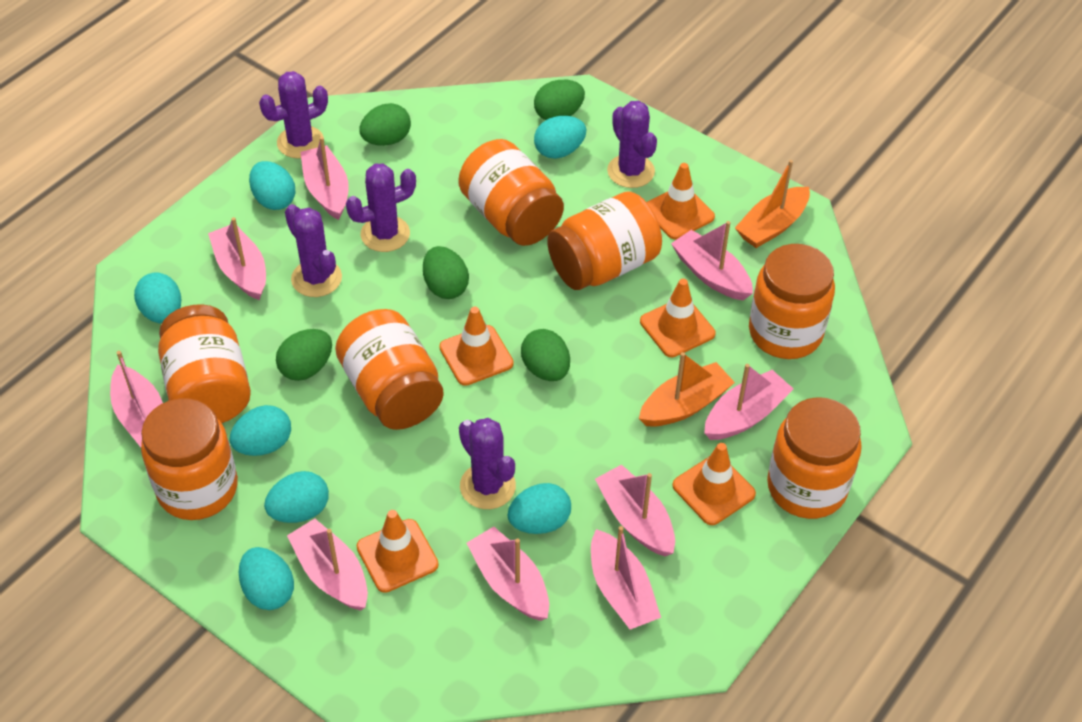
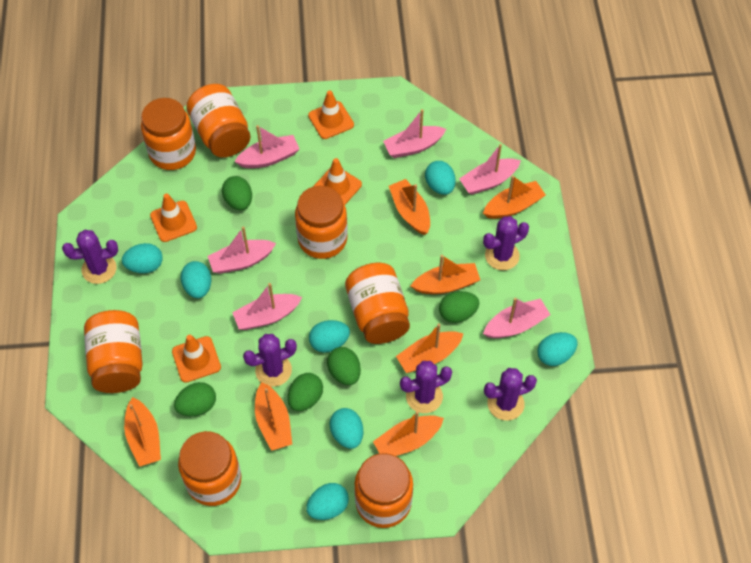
orange boat: [639,352,735,427] [735,160,810,248] = 2 -> [124,397,161,467] [255,382,292,451] [373,411,444,456] [389,179,430,235] [396,323,464,373] [411,255,480,294] [483,175,546,219] = 7
orange traffic cone: [357,510,439,593] [439,307,514,386] [640,279,715,357] [647,163,715,239] [673,443,756,525] = 5 -> [150,193,197,242] [172,335,221,383] [308,90,354,139] [314,158,362,205] = 4
pink boat: [110,351,163,447] [208,217,266,300] [287,518,368,611] [300,137,349,220] [466,526,549,621] [591,526,661,629] [595,464,675,556] [671,221,753,300] [704,364,793,440] = 9 -> [208,227,276,274] [232,283,302,330] [234,125,299,168] [383,109,446,158] [459,144,521,195] [483,298,551,338] = 6

